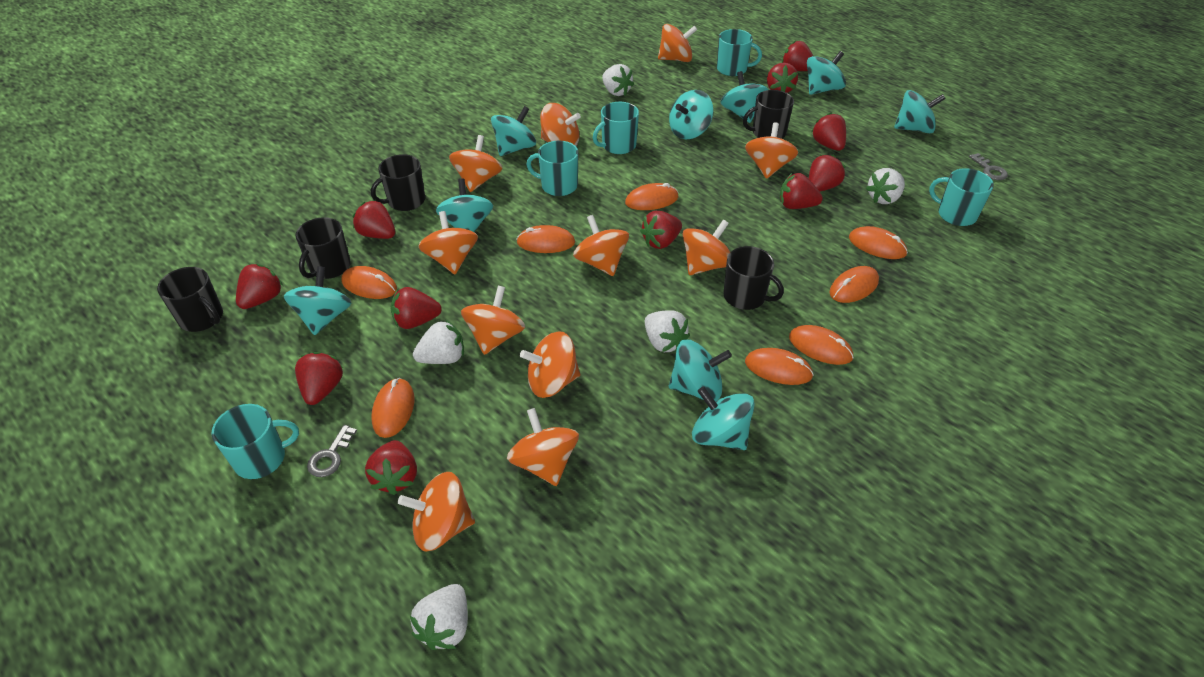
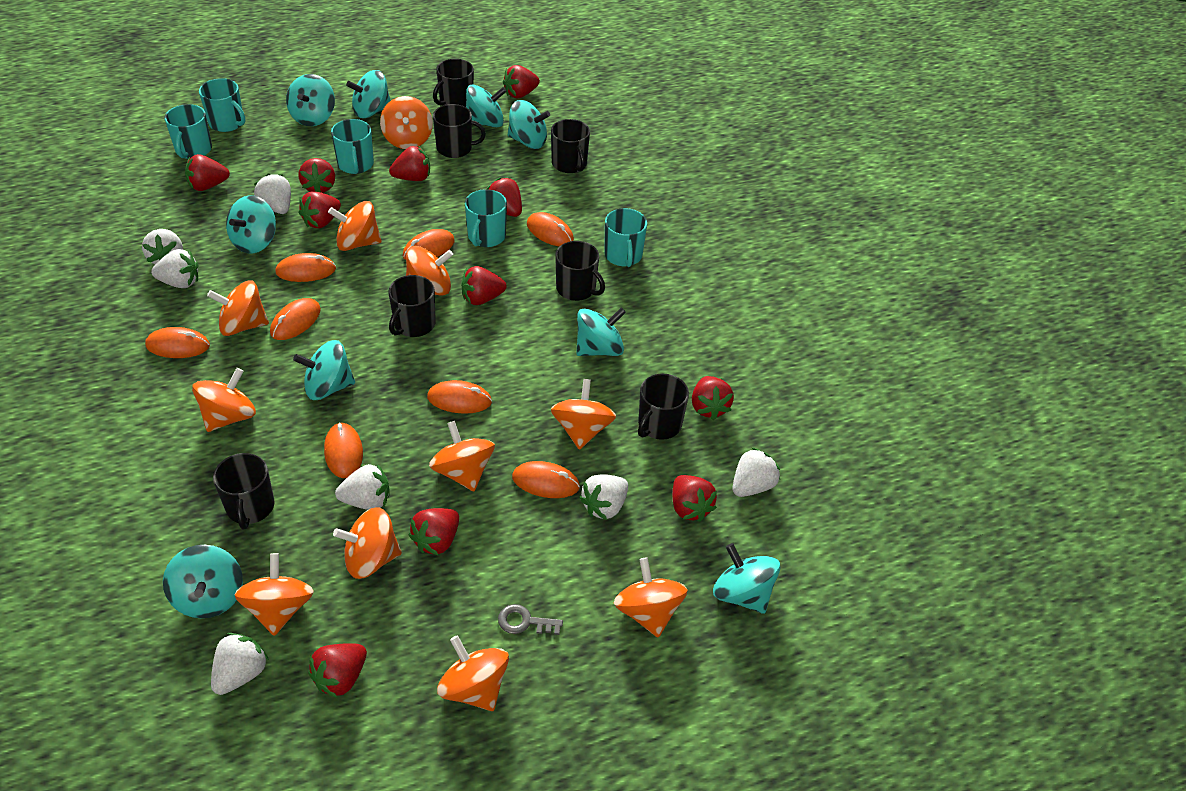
black mug: [157,267,223,332] [296,217,351,279] [371,154,425,211] [724,246,784,310] [743,90,794,139] = 5 -> [213,453,275,529] [388,275,436,337] [433,59,474,107] [433,104,486,158] [551,119,590,173] [555,241,605,301] [638,374,689,440] = 7
grey key: [307,425,357,477] [969,153,1008,180] = 2 -> [498,604,563,635] = 1
white strawberry: [410,584,468,650] [413,320,464,364] [602,64,634,96] [645,311,690,352] [866,168,905,204] = 5 -> [142,229,183,264] [151,249,198,288] [211,633,269,695] [254,174,291,214] [335,464,390,510] [579,474,628,520] [732,448,780,497] = 7

